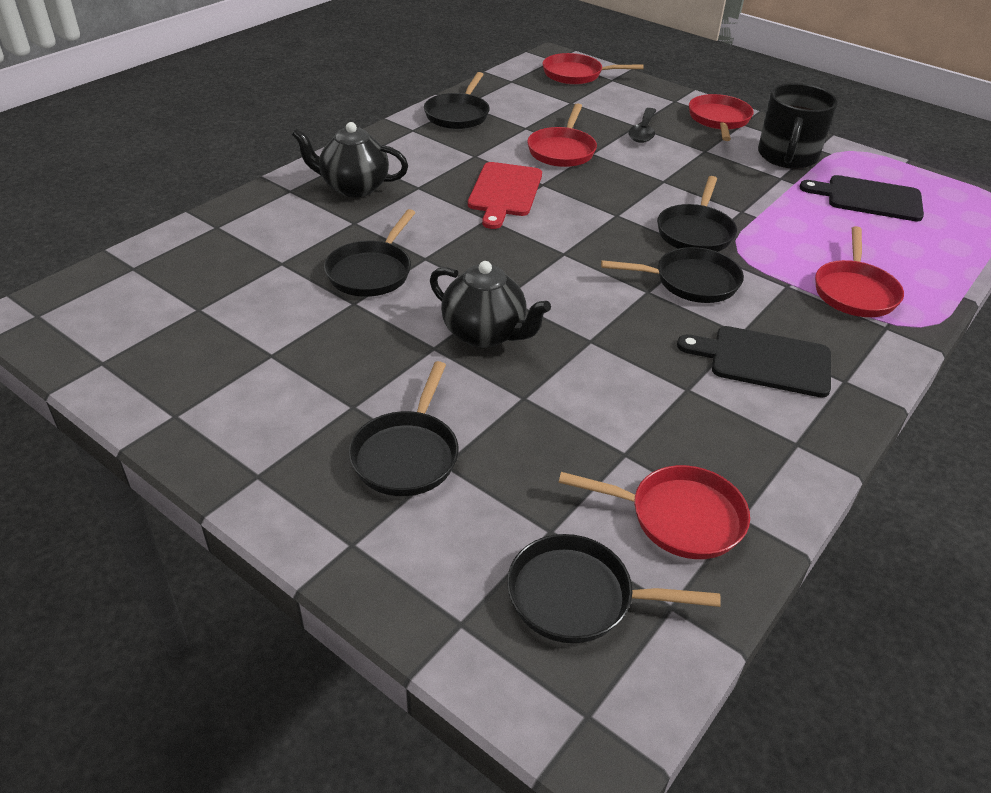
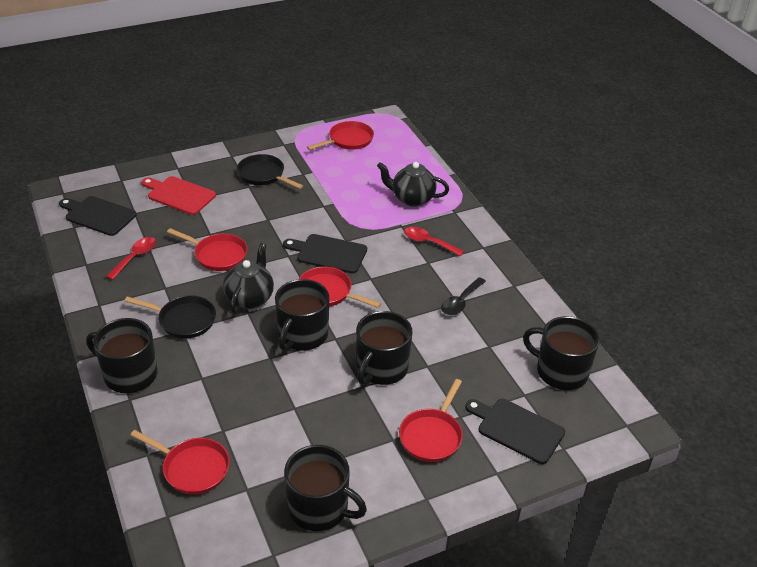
black cutting board: [677,326,831,398] [800,175,924,222] = 2 -> [59,196,137,236] [283,234,367,274] [465,399,565,464] = 3
black mug: [758,83,838,169] = 1 -> [86,318,158,393] [275,279,329,351] [284,445,367,531] [356,311,413,385] [523,316,599,390] = 5
black pan: [324,209,415,297] [349,361,459,496] [424,72,490,129] [507,534,721,643] [601,247,744,303] [657,176,737,252] = 6 -> [124,295,216,339] [237,154,303,189] = 2
red spoon: none = 0 -> [106,237,156,280] [404,227,464,256] = 2

